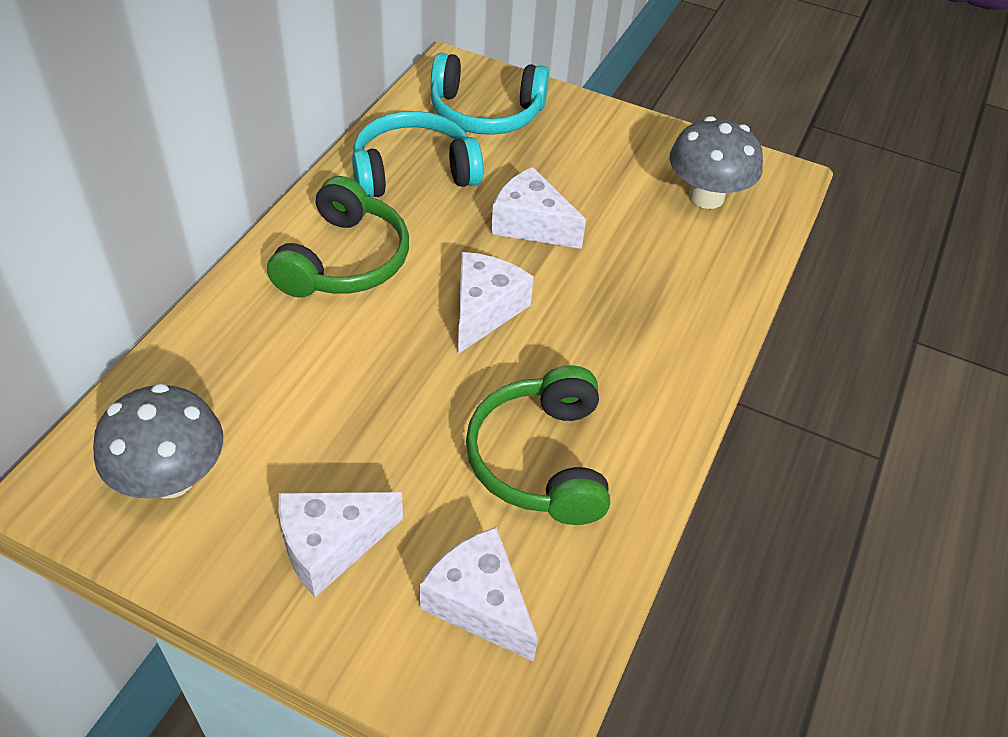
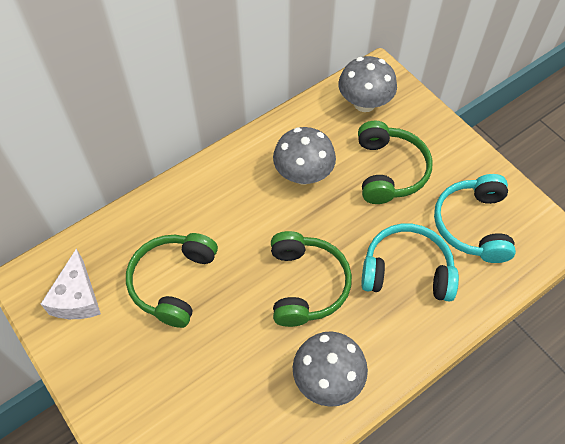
green headphones: [267,176,409,298] [466,365,610,525] = 2 -> [126,233,218,328] [271,231,352,327] [358,121,432,204] = 3
grey mushroom: [93,384,223,499] [669,116,763,209] = 2 -> [273,127,336,185] [293,331,368,407] [338,56,397,112] = 3
white cheese: [278,492,403,597] [420,527,538,662] [458,252,534,354] [491,167,586,249] = 4 -> [41,249,101,319] = 1

